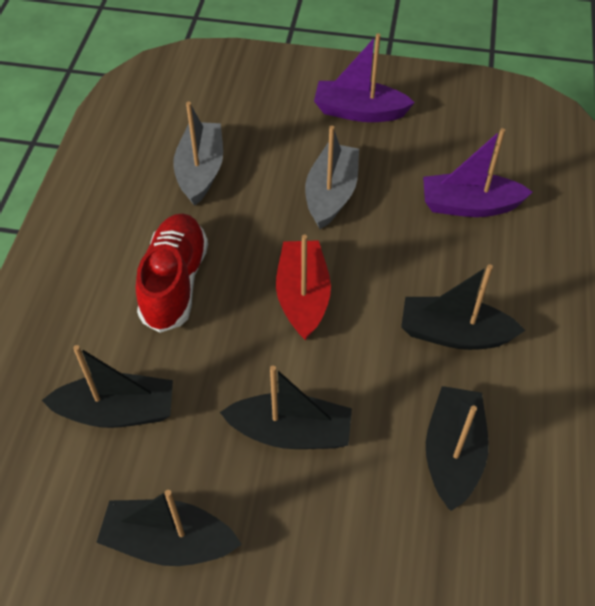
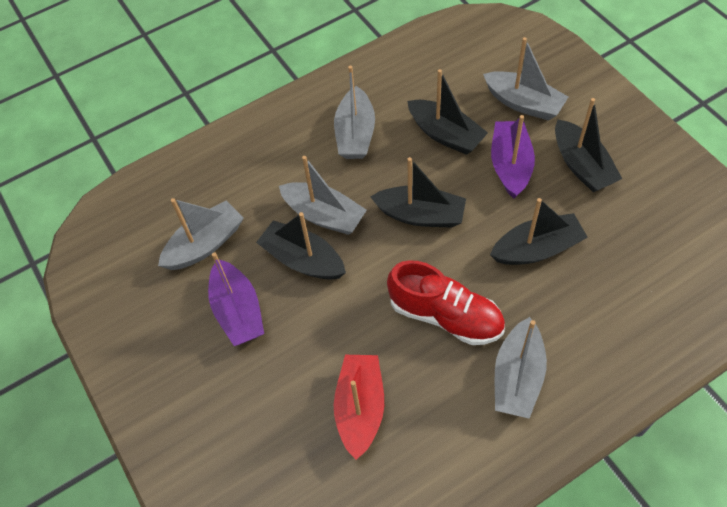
grey boat: [173,102,223,206] [305,126,359,229] = 2 -> [158,198,244,270] [279,156,367,235] [334,66,375,159] [483,37,568,121] [495,317,547,419] = 5

